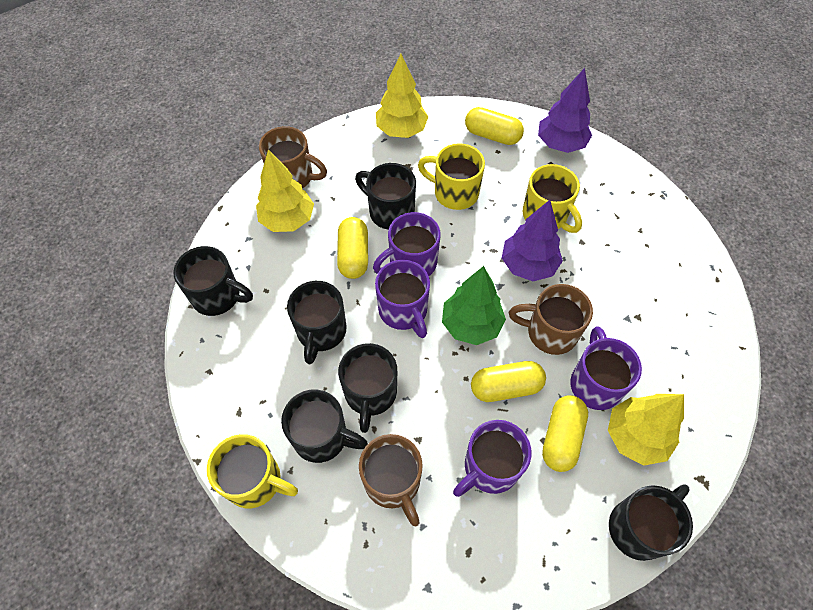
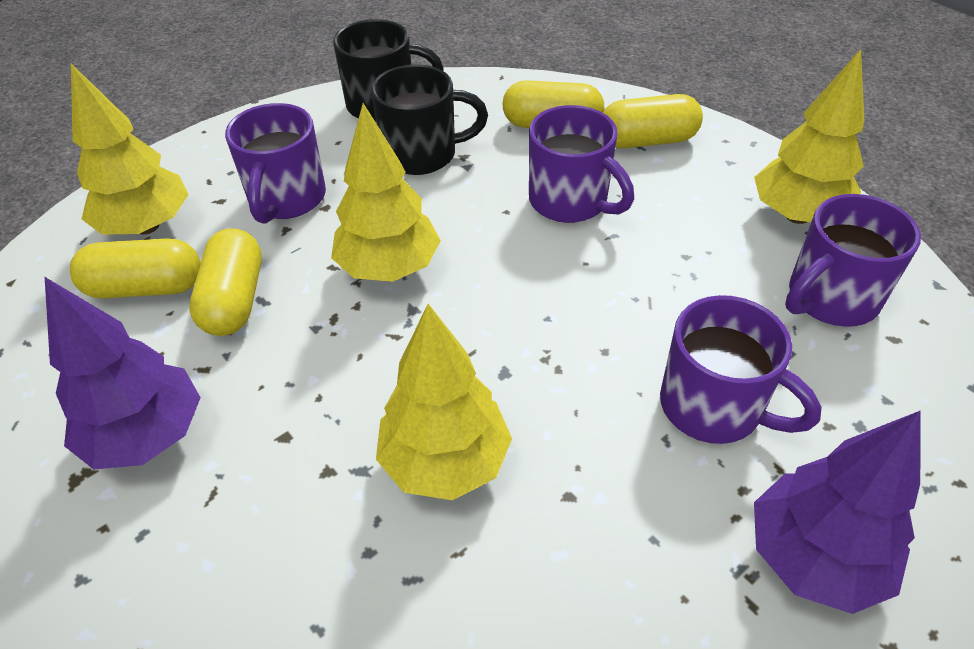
black mug: [173,246,253,316] [281,390,368,463] [287,281,347,364] [338,343,397,433] [355,163,416,230] [609,484,693,561] = 6 -> [333,19,444,122] [371,64,488,175] = 2
brown mug: [259,126,327,188] [359,434,423,526] [509,284,593,355] = 3 -> none = 0
green tree: [442,266,506,345] = 1 -> none = 0
yellow mug: [207,434,298,508] [418,143,485,210] [522,164,582,233] = 3 -> none = 0
yellow tree: [256,150,314,232] [376,54,428,138] [608,394,684,466] = 3 -> [71,64,189,235] [331,103,441,282] [376,304,512,500] [754,49,864,224] = 4

